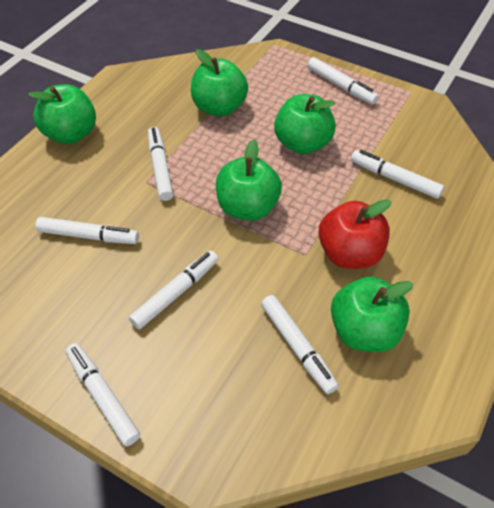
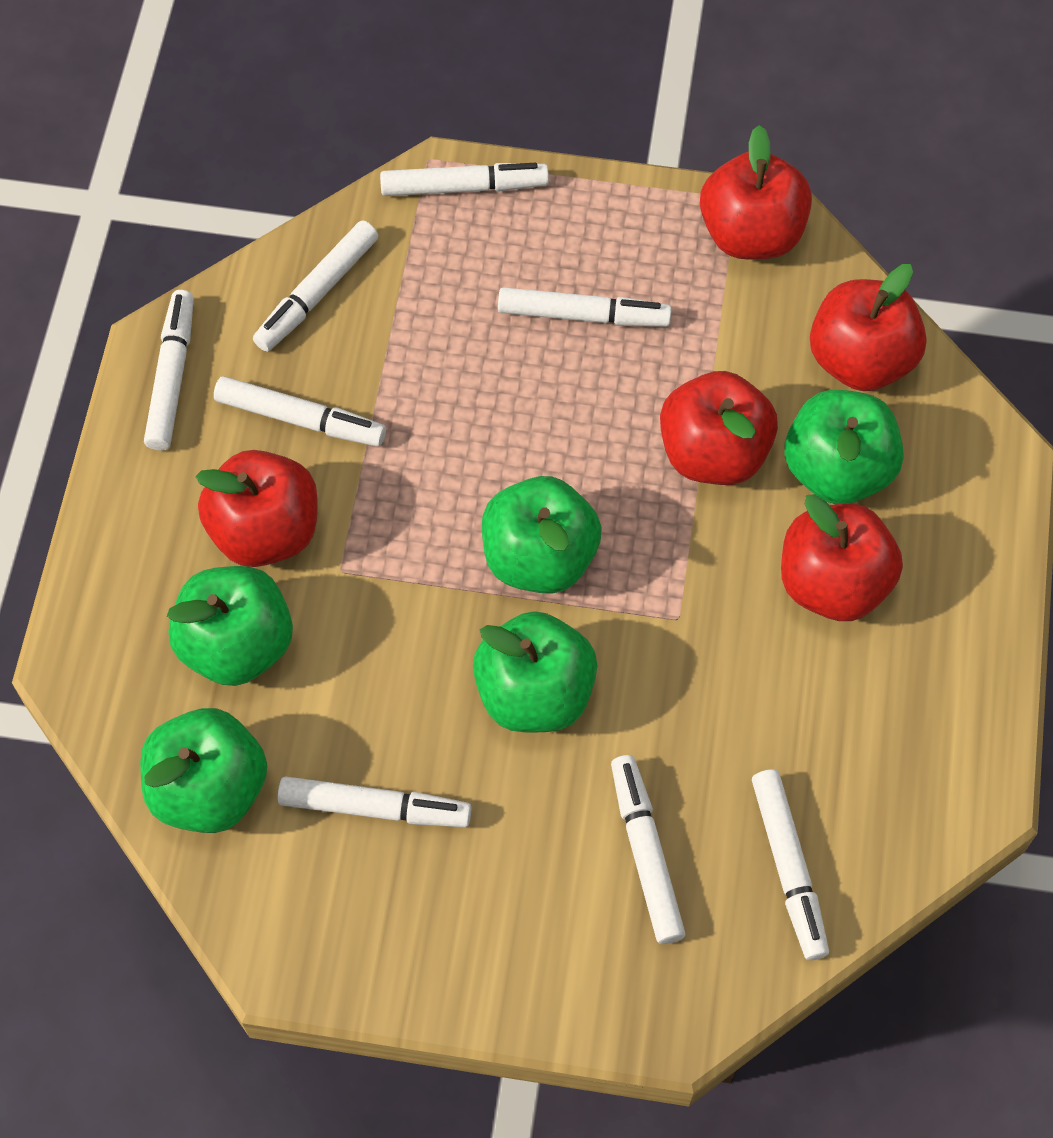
red apple: [318,199,391,269] = 1 -> [195,450,318,567] [660,371,778,485] [700,125,812,259] [781,494,903,621] [810,264,927,391] = 5
white marker: [36,217,139,244] [66,343,140,446] [129,251,218,329] [148,127,173,201] [261,295,339,394] [307,57,379,105] [351,150,444,199] = 7 -> [144,290,194,451] [214,376,386,447] [253,220,378,352] [278,776,471,827] [380,163,549,196] [498,287,672,327] [611,755,685,944] [752,769,829,960] = 8

